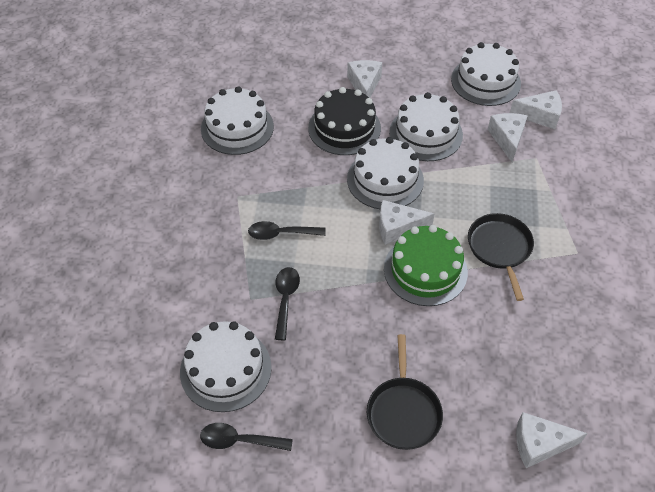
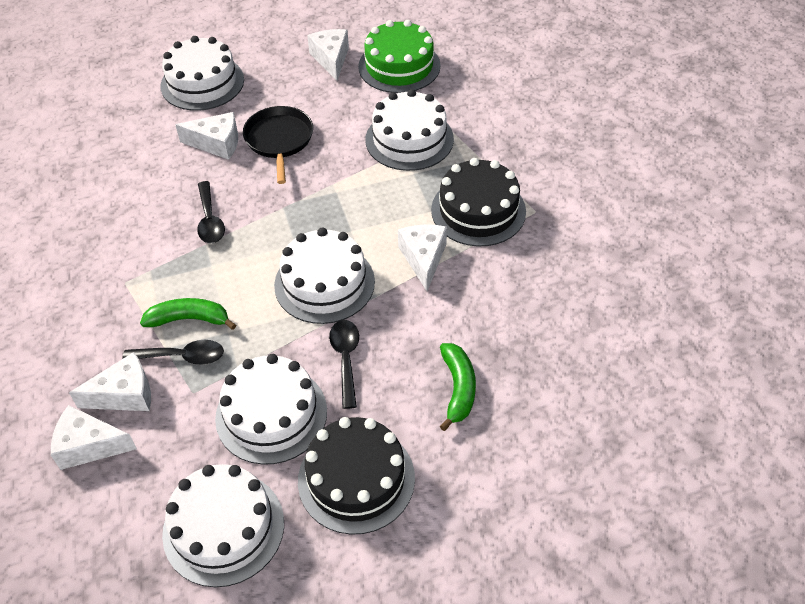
black cake: [308,87,381,155] = 1 -> [298,417,415,535] [431,158,526,246] = 2
black pan: [367,334,443,450] [468,213,534,301] = 2 -> [243,106,313,184] = 1
green banana: none = 0 -> [140,298,236,330] [440,343,476,431] = 2

